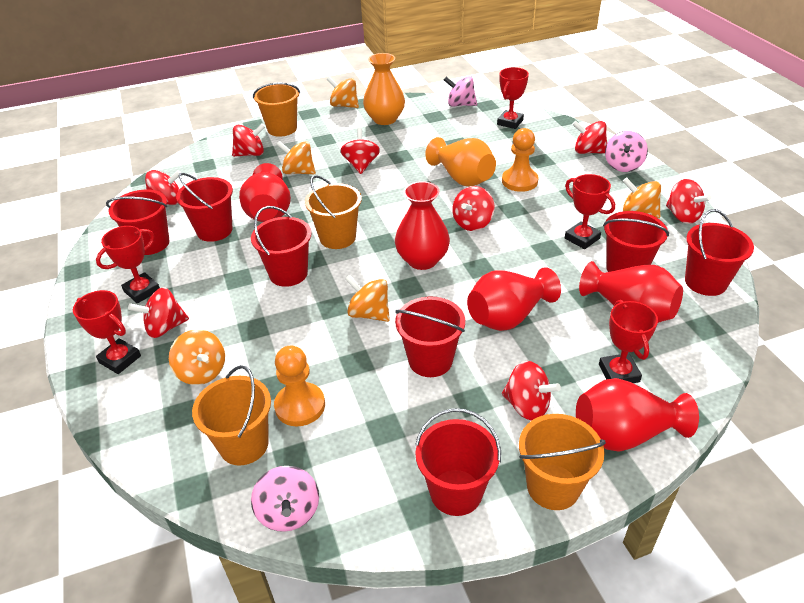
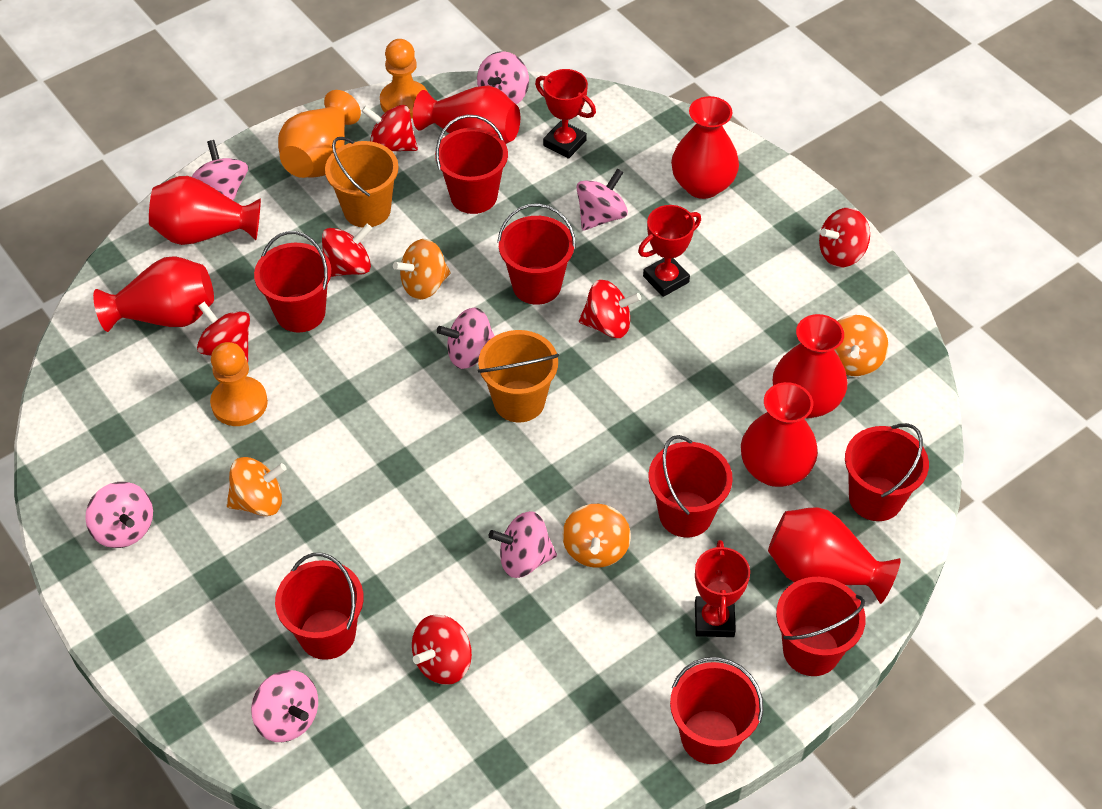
orange bucket: [192,365,271,465] [253,82,300,137] [305,175,362,249] [519,414,606,510] = 4 -> [325,137,399,228] [478,330,559,423] = 2
orange spinning top: [169,329,225,385] [276,141,316,175] [327,76,359,108] [345,274,390,322] [623,178,661,218] = 5 -> [227,457,286,516] [393,239,451,300] [562,504,631,568] [834,315,889,376] = 4
orange vase: [363,53,405,125] [425,137,496,186] = 2 -> [278,90,361,178] = 1
pink spinning top: [251,466,319,532] [444,76,477,107] [605,131,648,172] = 3 -> [85,482,153,548] [191,140,248,201] [251,670,318,742] [437,307,494,369] [477,51,529,105] [489,511,557,578] [576,169,628,231] = 7
red bucket: [106,189,169,255] [176,173,233,242] [251,206,312,287] [395,296,465,377] [415,408,501,516] [603,211,669,272] [685,209,754,296] = 7 -> [254,231,331,332] [275,553,364,660] [435,115,508,214] [497,203,576,305] [648,435,733,537] [670,657,763,764] [776,577,866,676] [845,423,929,521] = 8
red spinning top: [128,287,189,338] [145,170,181,205] [232,123,265,157] [340,128,380,174] [452,186,494,231] [502,361,561,420] [572,121,607,154] [666,179,711,224] = 8 -> [197,302,250,362] [322,224,372,277] [361,105,418,151] [412,614,472,685] [579,280,641,338] [819,208,870,267] = 6
red trophy: [73,290,141,374] [96,226,160,303] [497,67,529,129] [565,174,615,249] [599,300,658,383] = 5 -> [535,69,596,159] [638,205,701,297] [695,540,750,637] = 3
red vase: [239,163,291,222] [395,181,450,270] [467,267,561,331] [576,378,699,452] [579,261,683,323] = 5 -> [93,256,214,332] [149,176,261,245] [413,85,520,144] [671,96,739,199] [741,382,818,487] [768,507,901,604] [773,314,847,418] = 7

